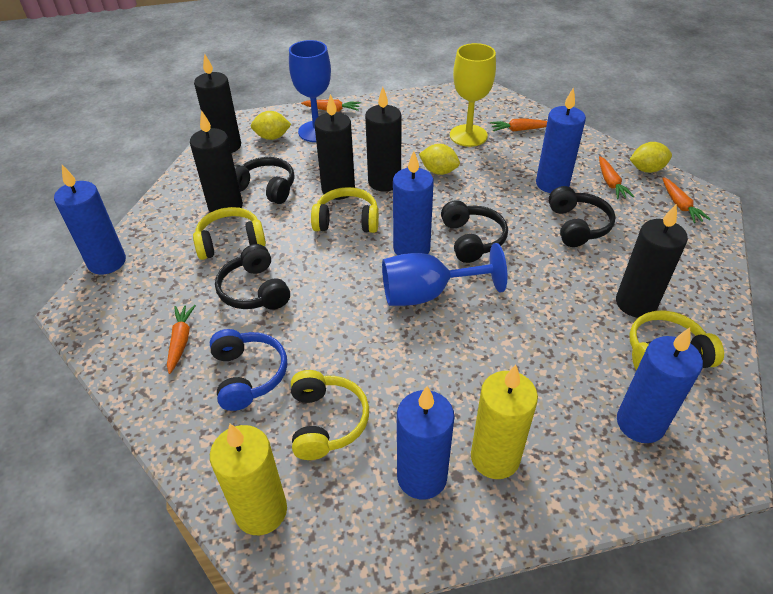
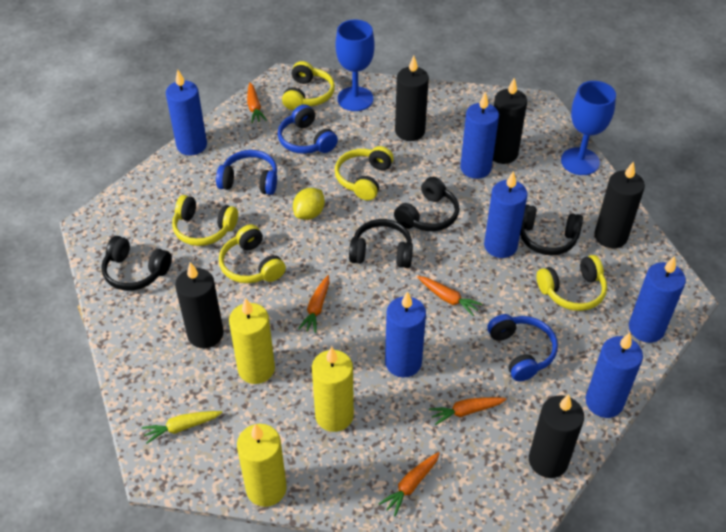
blue candle: [54,165,126,275] [393,151,434,255] [397,386,454,500] [536,87,586,193] [617,327,703,443] = 5 -> [166,70,207,156] [385,291,426,378] [460,92,499,179] [484,171,528,258] [586,333,643,418] [629,256,686,343] = 6
blue headphones: [209,329,287,411] = 1 -> [216,150,277,195] [278,104,338,154] [487,314,558,381] = 3
yellow candle: [210,424,287,535] [471,365,538,479] = 2 -> [229,298,275,384] [237,423,287,507] [312,347,354,432] = 3
yellow carrot: none = 0 -> [142,411,223,444] = 1
yellow goblet: [450,43,496,147] = 1 -> none = 0
yellow headphones: [193,207,266,260] [291,370,369,460] [311,187,379,233] [630,310,724,371] = 4 -> [172,195,238,246] [219,224,286,283] [282,61,335,110] [335,146,394,200] [536,255,607,311] = 5
yellow lemon: [251,111,291,140] [419,144,460,175] [630,142,672,173] = 3 -> [293,188,325,220] = 1

